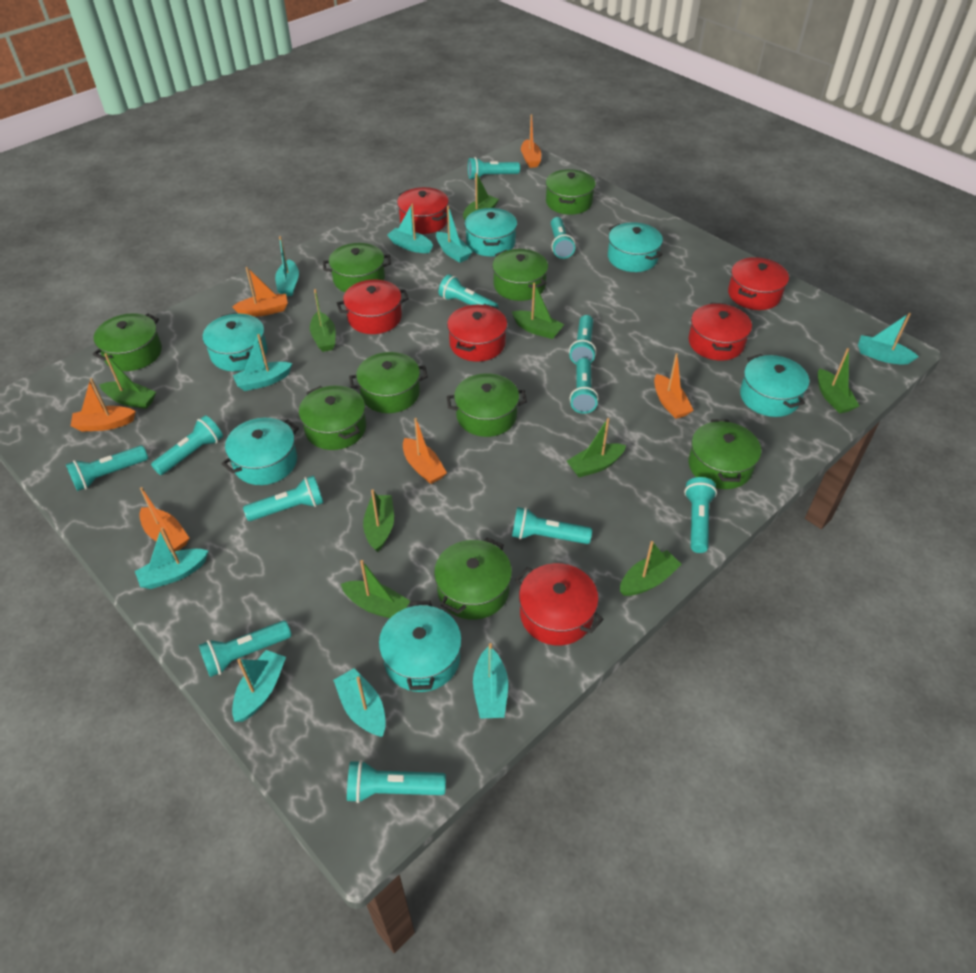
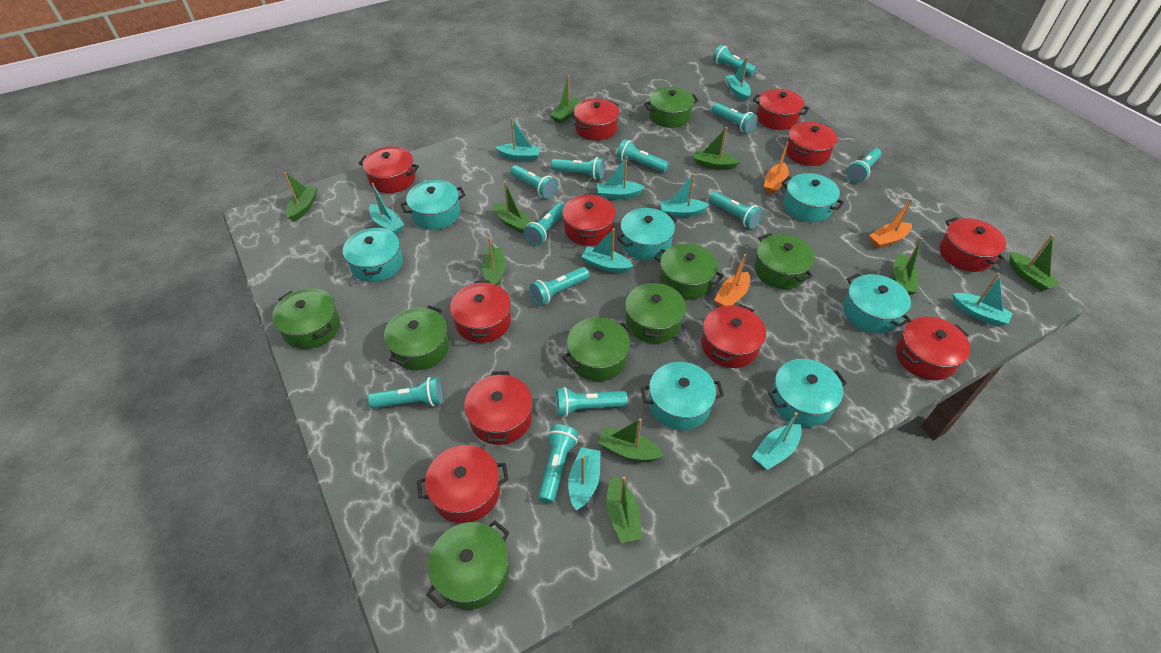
green pot: [93,313,162,371] [299,385,366,450] [323,243,391,292] [349,352,428,413] [434,537,512,620] [447,373,527,437] [492,249,548,301] [546,169,596,215] [688,419,761,489] = 9 -> [272,288,340,349] [384,305,449,370] [426,521,509,610] [562,317,633,381] [625,281,686,343] [644,87,699,128] [655,243,723,300] [754,233,815,289] = 8
orange boat: [71,378,136,432] [139,487,189,551] [232,267,288,317] [403,418,447,484] [521,114,541,168] [654,353,694,419] = 6 -> [714,254,750,307] [764,142,789,194] [869,199,912,249] = 3
red pot: [337,280,409,334] [397,187,449,234] [447,304,507,362] [515,563,604,645] [688,303,752,361] [728,257,789,310] = 6 -> [359,147,419,193] [417,445,508,523] [450,280,511,343] [464,371,532,445] [562,193,616,246] [574,98,619,141] [701,304,766,368] [753,89,809,130] [786,122,837,166] [896,317,970,380] [940,217,1006,272] = 11
turquoise pot: [203,313,267,371] [221,418,299,485] [379,601,462,692] [464,208,517,256] [608,222,663,272] [740,354,809,417] = 6 -> [343,226,403,282] [400,180,465,230] [617,208,677,261] [641,362,724,430] [768,359,847,427] [782,173,844,222] [843,273,911,334] = 7

